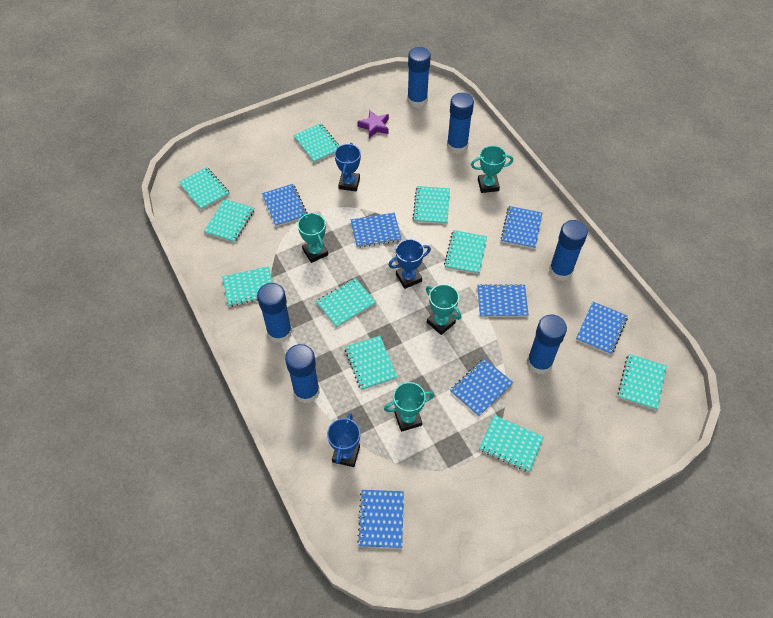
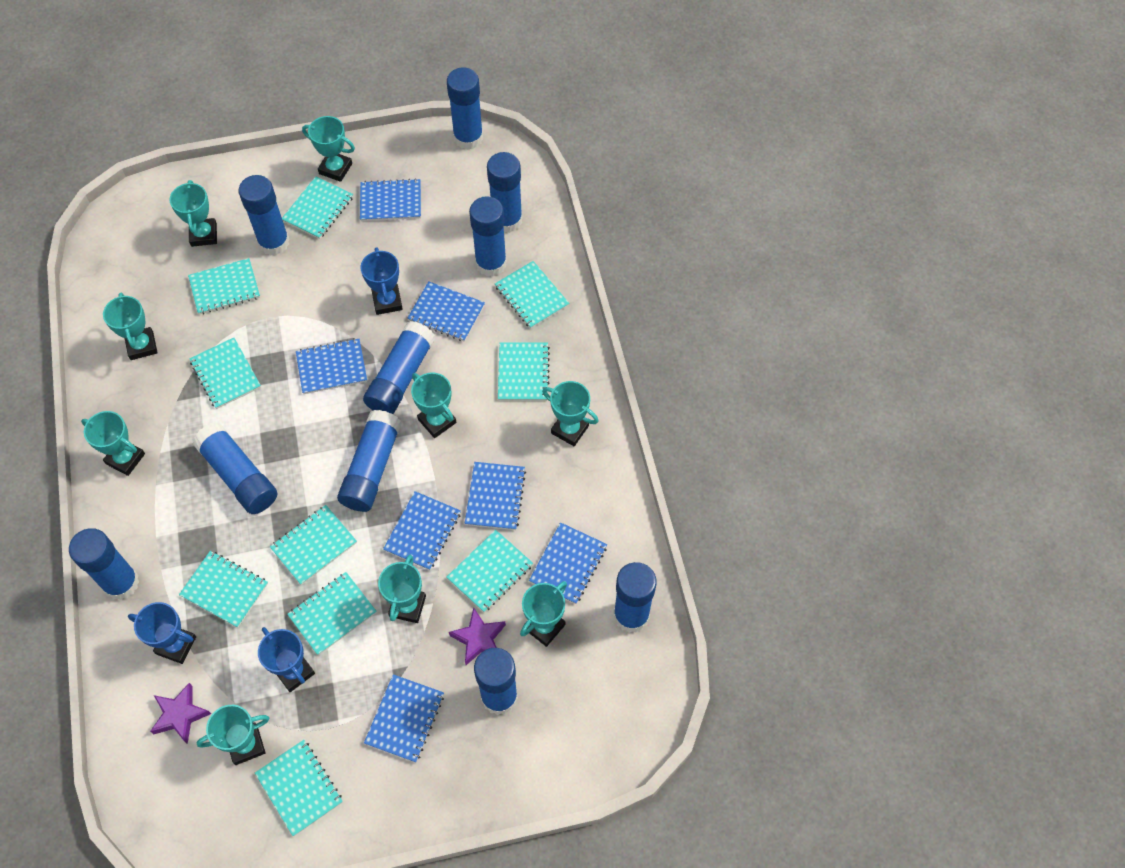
blue glue stick: [257,283,292,343] [285,344,320,403] [407,47,431,108] [447,93,474,154] [527,314,567,374] [549,220,588,281] = 6 -> [69,528,140,600] [193,422,277,514] [239,175,290,256] [337,410,402,512] [363,321,435,414] [447,67,483,150] [469,196,507,277] [474,648,518,715] [487,152,522,233] [614,562,657,633] = 10
purple star: [357,110,389,138] = 1 -> [150,683,211,744] [449,607,506,665] = 2
turquoise trophy: [298,213,328,263] [384,382,434,432] [426,284,461,335] [471,146,513,193] = 4 -> [81,411,145,476] [103,293,158,360] [169,180,217,247] [197,705,269,765] [302,116,355,182] [378,555,426,623] [411,372,456,438] [520,581,567,647] [542,381,599,446] = 9

